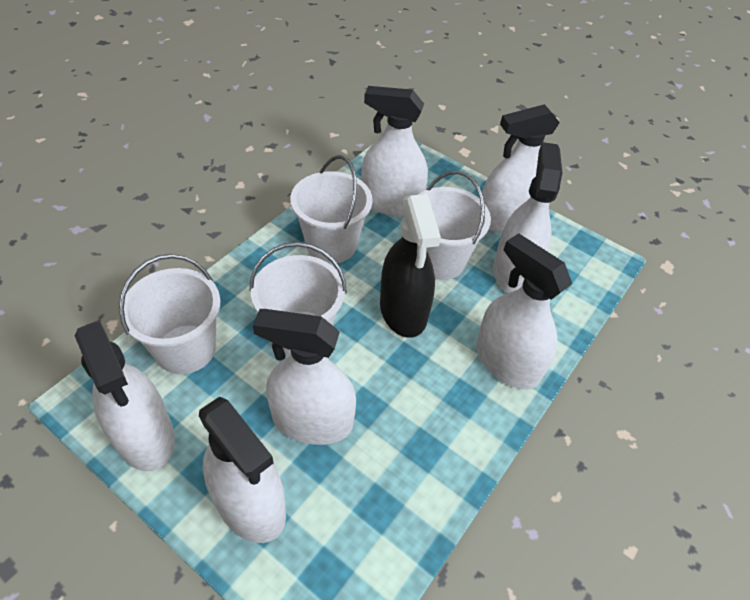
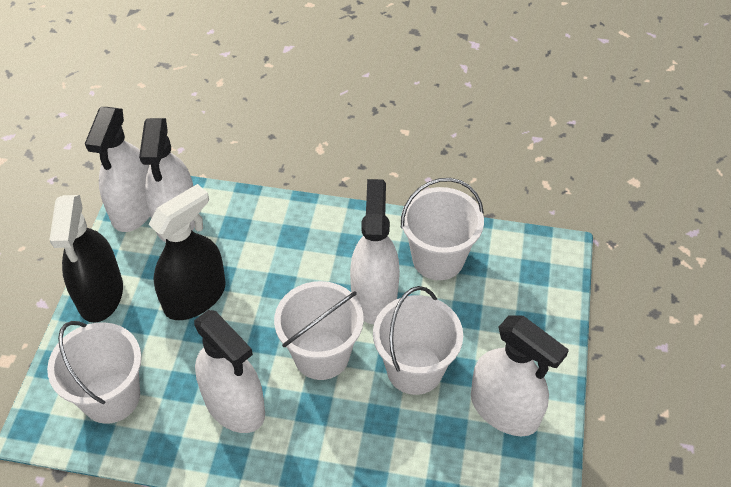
black spray bottle: [380,194,441,338] = 1 -> [49,195,123,323] [148,184,226,320] = 2
white spray bottle: [75,320,175,471] [199,396,286,543] [253,309,356,445] [361,86,428,216] [476,233,572,390] [482,104,560,232] [493,142,562,293] = 7 -> [85,107,150,232] [139,118,195,242] [194,310,265,433] [350,179,400,324] [471,315,569,436] = 5

